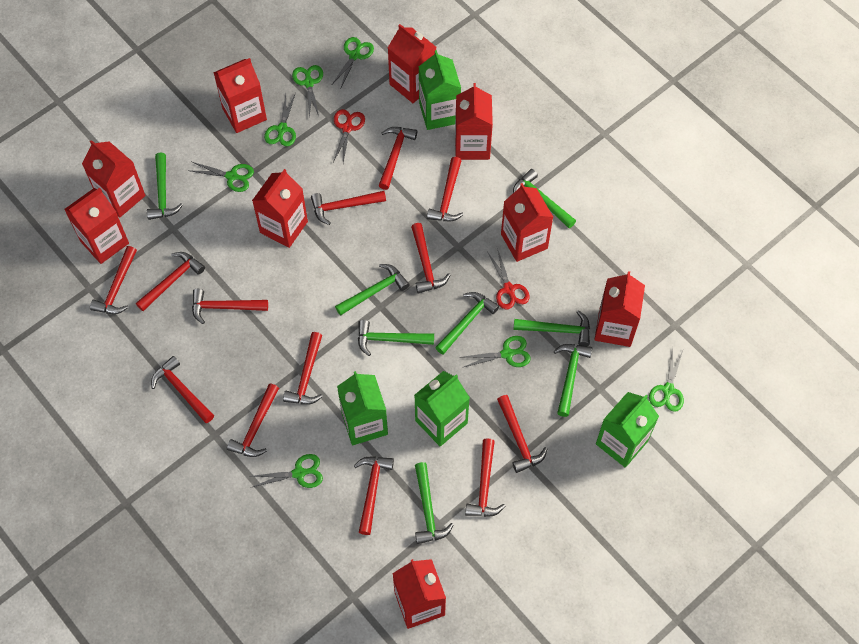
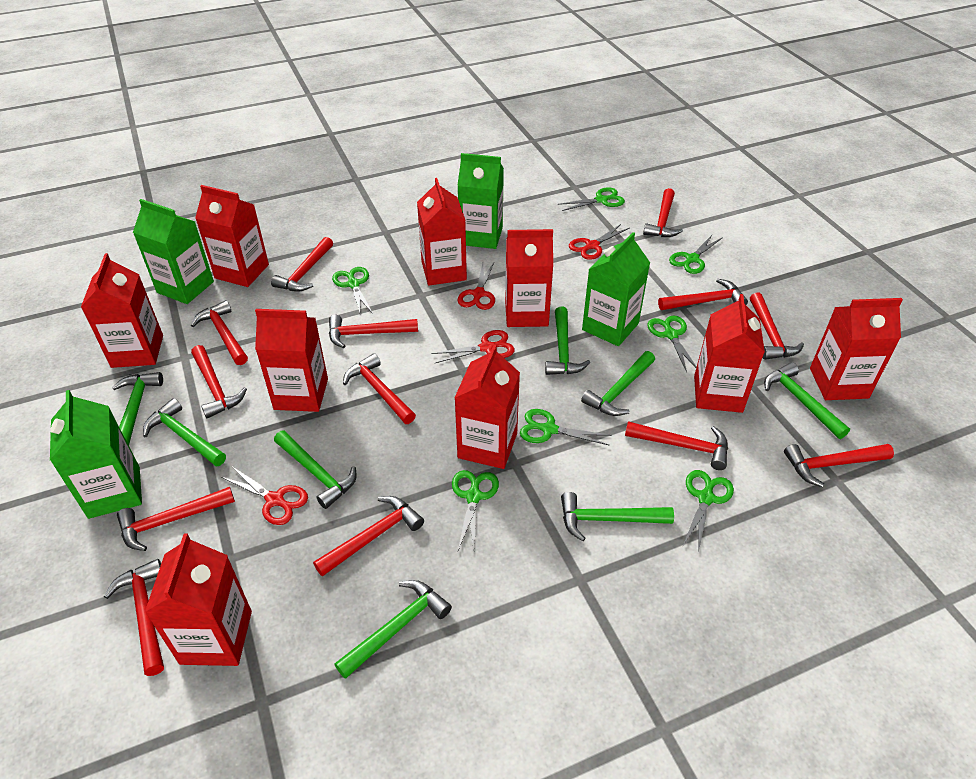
red scissors: [333,109,365,163] [488,251,530,309] = 2 -> [220,466,308,525] [431,330,515,363] [457,263,495,310] [569,224,629,260] = 4

